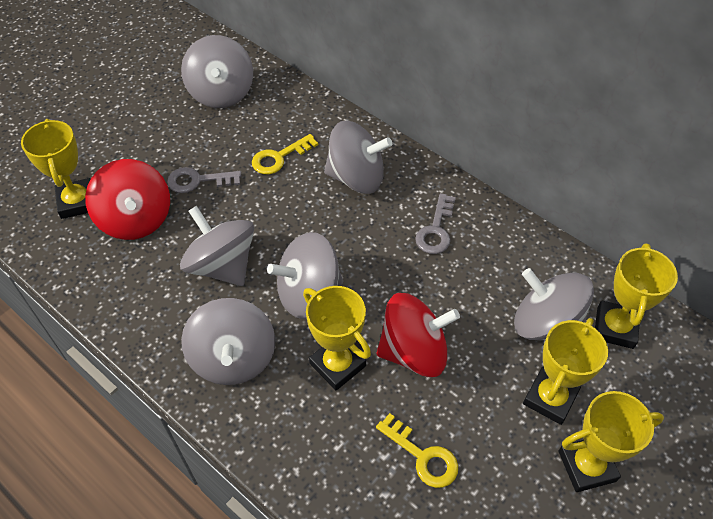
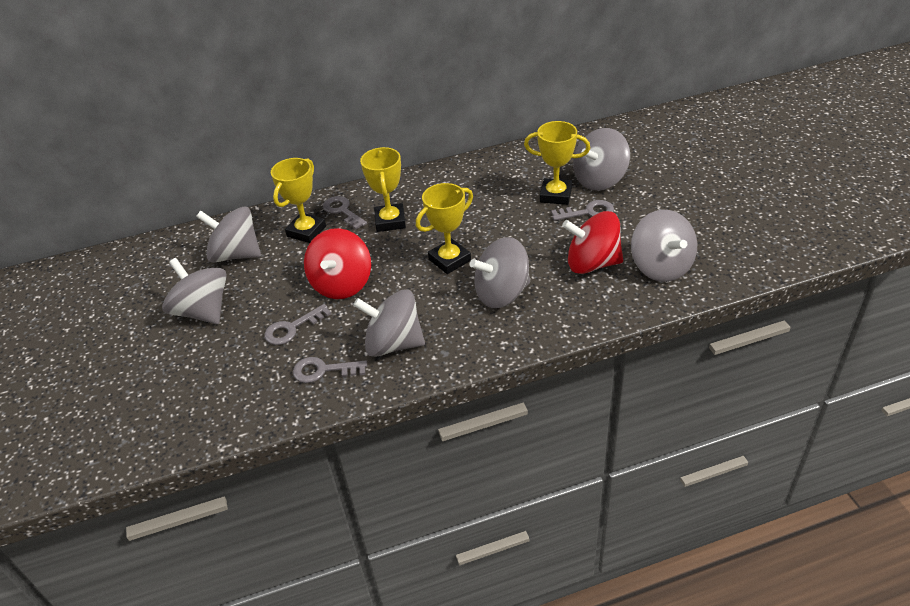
grey key: [167,167,241,193] [415,193,456,254] = 2 -> [264,304,331,345] [293,357,367,383] [323,196,367,229] [551,200,614,221] = 4
yellow key: [252,134,318,174] [376,413,458,488] = 2 -> none = 0
yellow trophy: [21,119,90,219] [303,286,371,391] [523,318,608,425] [559,391,664,492] [595,243,678,349] = 5 -> [271,158,326,243] [360,147,406,232] [416,183,473,274] [524,121,590,205] = 4

